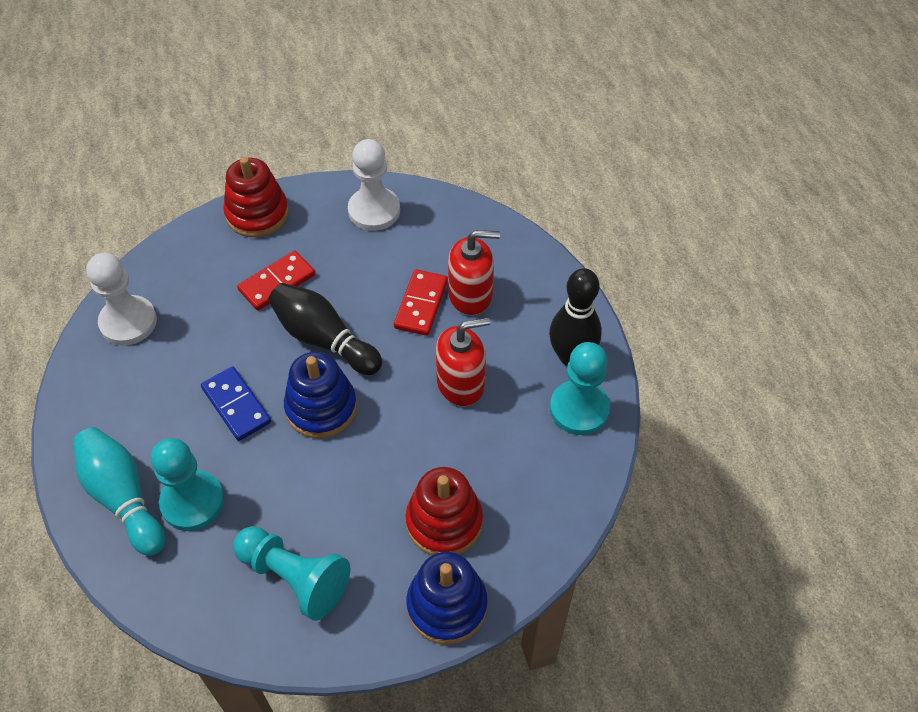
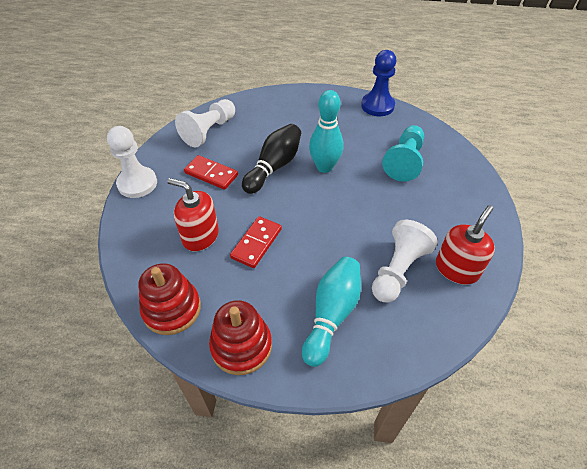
black bowling pin: [268,283,382,375] [549,268,602,366] = 2 -> [242,124,301,194] = 1
blue domino: [201,366,271,441] = 1 -> none = 0
blue pawn: none = 0 -> [361,50,396,116] = 1
blue stacking toy: [284,352,357,438] [406,552,488,644] = 2 -> none = 0
turquoise bowling pin: [73,427,165,556] = 1 -> [302,257,361,367] [309,90,344,173] = 2
turquoise pawn: [151,438,224,531] [233,526,350,621] [550,342,610,435] = 3 -> [382,125,424,182] = 1
white pawn: [86,253,157,346] [348,139,400,231] = 2 -> [107,126,157,198] [175,99,235,147] [372,220,438,303] = 3

